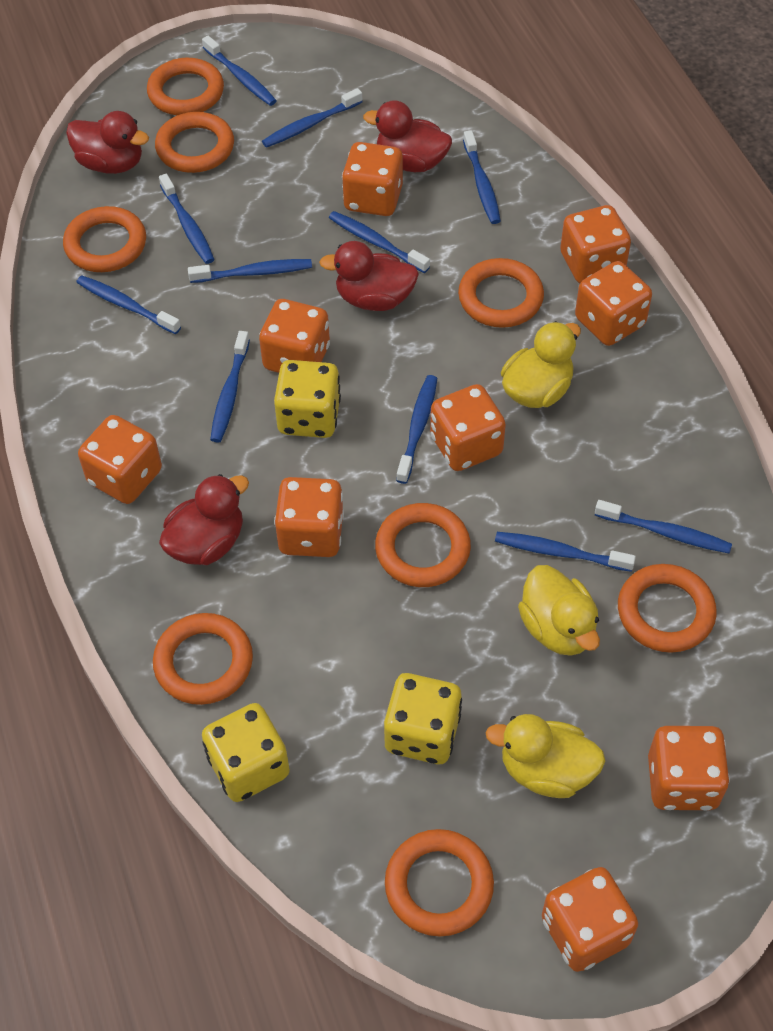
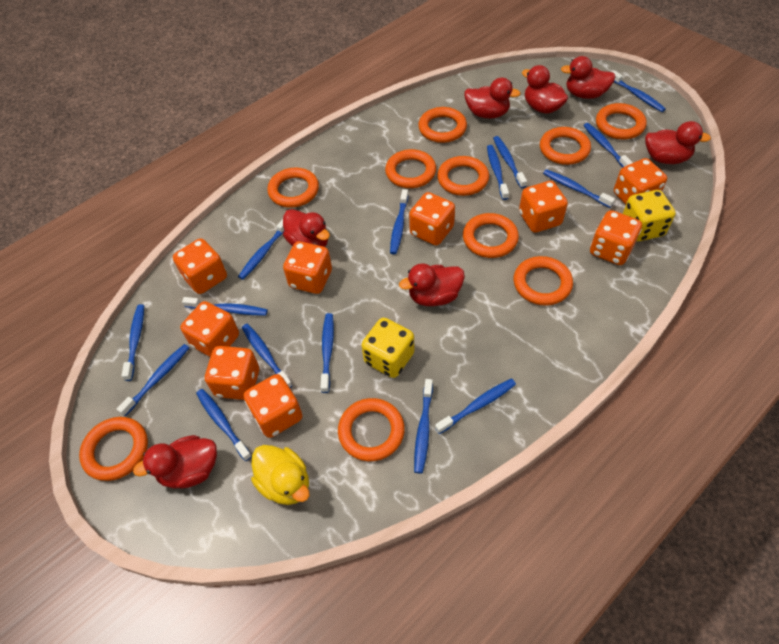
blue toothbrush: [76,276,181,334] [159,174,215,264] [188,259,312,283] [202,36,277,106] [210,331,250,443] [262,88,363,148] [329,211,430,273] [396,375,437,484] [463,130,501,224] [495,532,636,572] [595,500,732,553] = 11 -> [117,344,189,416] [122,304,144,381] [182,297,268,316] [196,389,252,461] [238,219,284,280] [242,324,293,388] [320,313,334,393] [390,189,409,254] [414,379,433,474] [435,379,516,434] [487,145,509,200] [493,136,527,188] [543,169,615,208] [583,123,633,168] [612,70,666,112] = 15
orange ring: [63,206,146,272] [147,58,224,115] [153,613,253,705] [155,112,234,173] [375,503,471,587] [385,829,494,936] [458,258,544,328] [618,564,717,653] = 8 -> [79,417,148,481] [267,168,319,208] [338,398,405,461] [385,149,436,188] [418,107,467,143] [437,156,489,196] [463,213,519,258] [514,256,573,306] [540,127,591,165] [596,103,647,140] = 10
red duck: [66,111,149,174] [159,474,249,565] [319,241,419,311] [363,100,452,172] = 4 -> [133,435,217,489] [283,209,330,247] [399,263,465,306] [464,77,521,119] [522,65,568,114] [561,56,616,99] [645,121,711,164] = 7
yellow dice: [202,703,290,802] [274,360,341,438] [384,673,462,764] = 3 -> [361,318,415,378] [623,190,676,241] = 2
yellow duck: [485,714,606,798] [501,321,581,408] [518,565,600,656] = 3 -> [251,445,310,505] = 1

